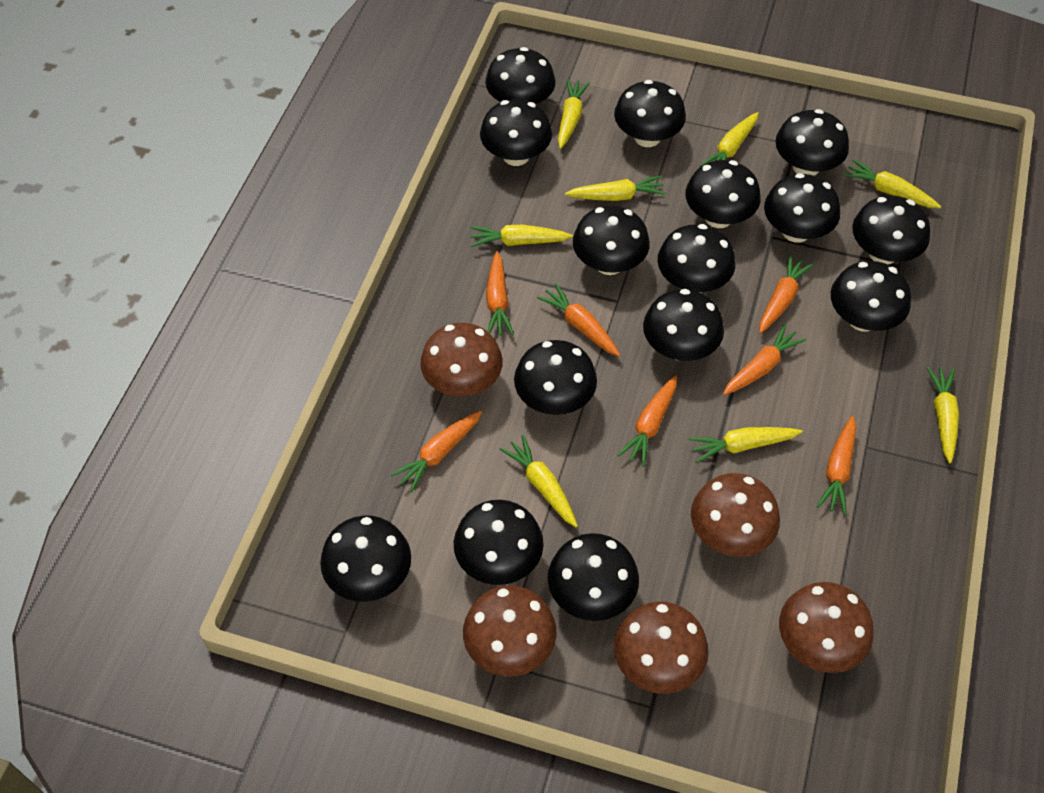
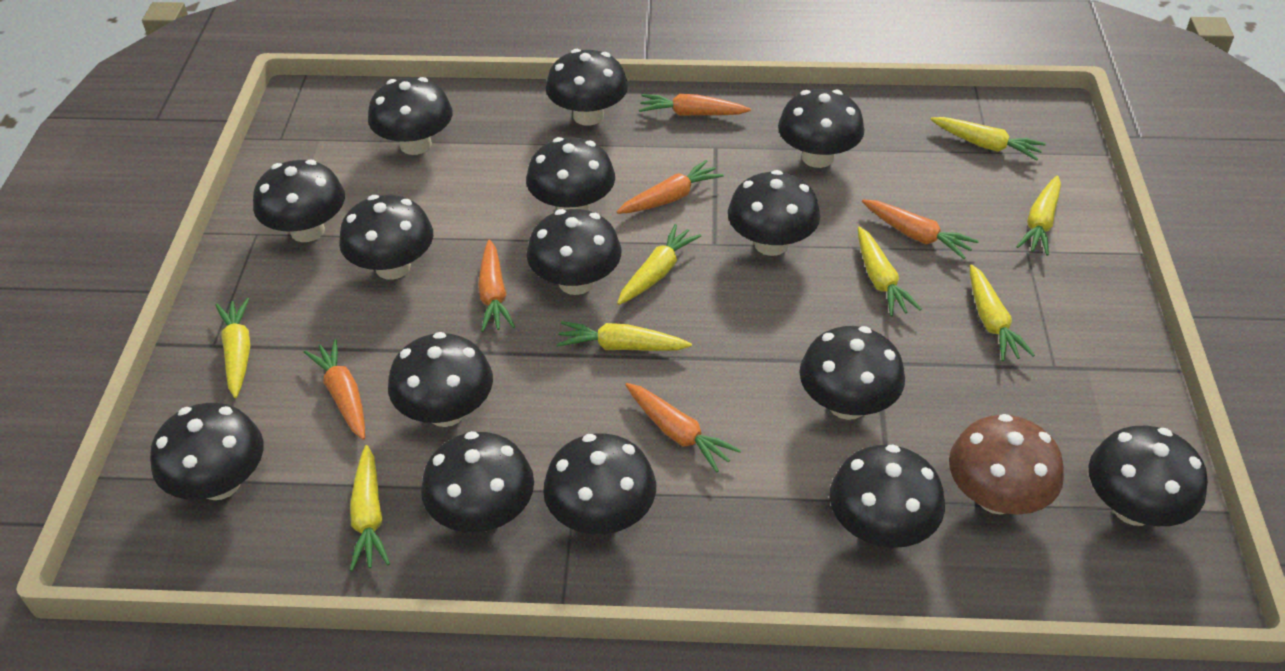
brown mushroom: [420,323,503,396] [463,585,557,677] [614,601,708,694] [691,473,780,557] [779,582,874,673] = 5 -> [949,414,1064,515] = 1
orange carrot: [391,410,482,492] [486,251,514,336] [537,283,620,356] [617,375,677,467] [723,324,806,395] [759,254,814,334] [816,416,856,515] = 7 -> [304,339,365,440] [478,240,515,332] [617,160,724,214] [625,383,741,473] [639,94,751,116] [862,200,979,259] = 6

